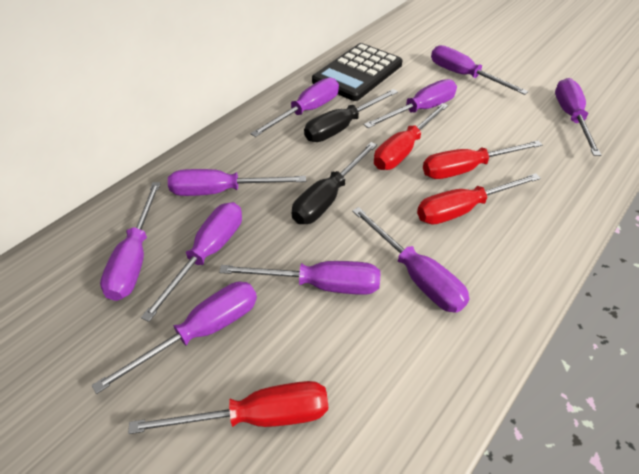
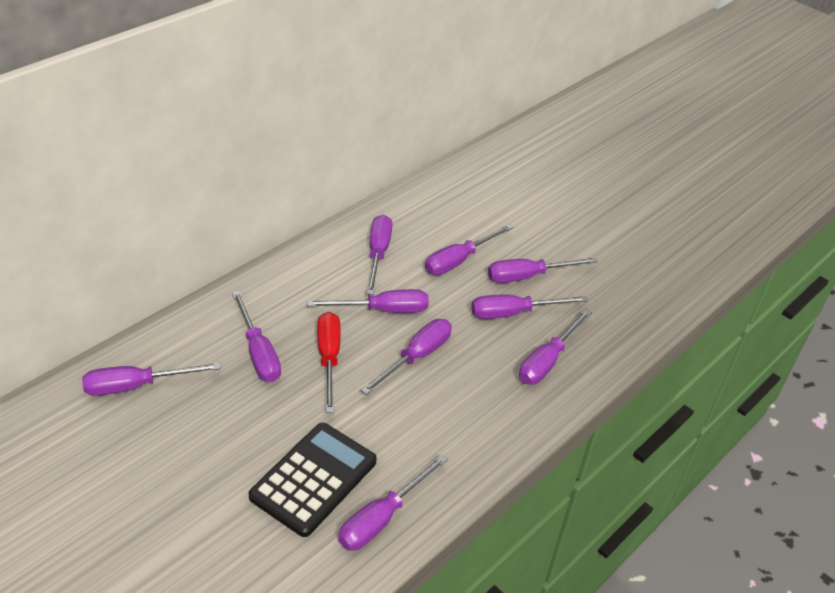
black screwdriver: [292,142,377,224] [304,89,398,142] = 2 -> none = 0
red screwdriver: [128,381,328,434] [374,103,448,170] [417,173,541,225] [423,140,543,179] = 4 -> [317,312,341,413] = 1

